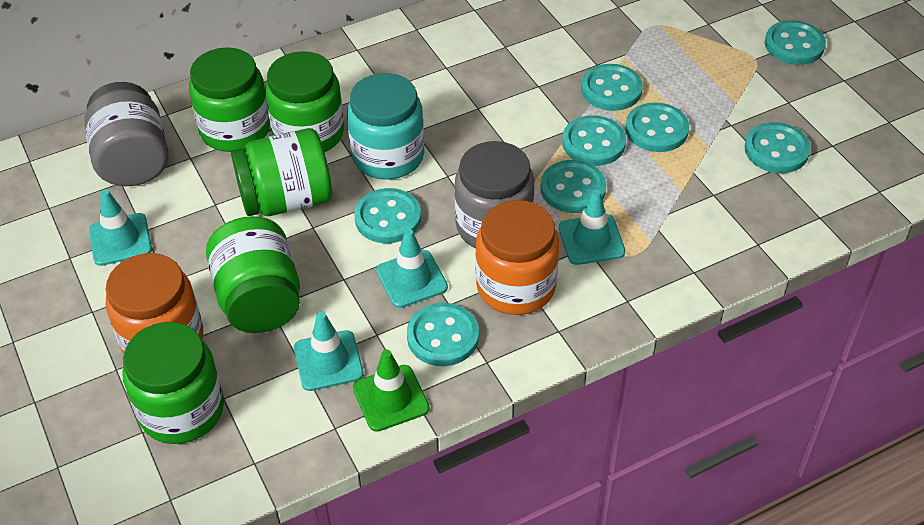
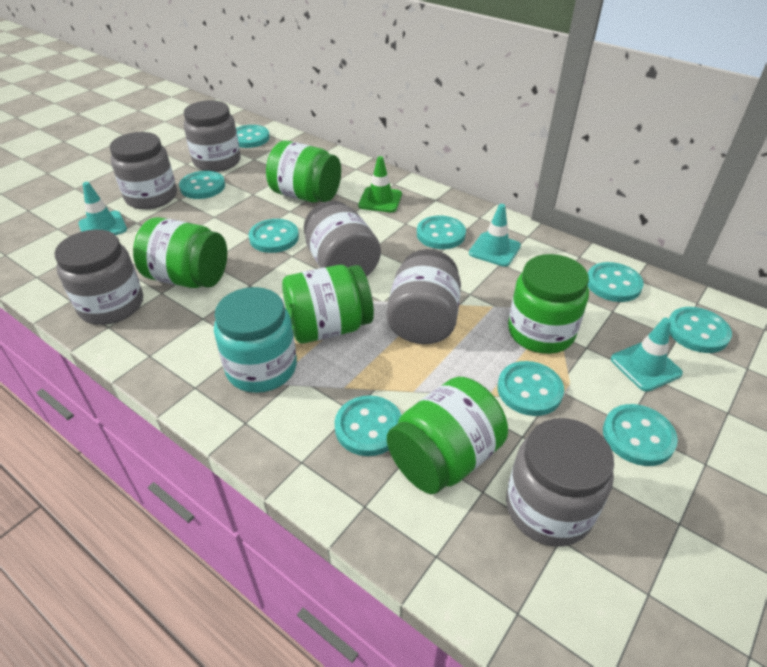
grey jar: [84,82,169,186] [455,141,535,248] = 2 -> [54,230,143,325] [110,132,177,209] [184,100,241,172] [304,201,381,277] [387,249,461,344] [506,418,614,547] = 6
orange jar: [106,253,203,354] [476,200,559,315] = 2 -> none = 0
turquoise button: [354,188,421,243] [407,303,479,366] [540,160,606,213] [562,115,626,166] [581,64,643,111] [625,102,689,152] [745,122,811,173] [765,20,826,65] = 8 -> [179,171,225,199] [236,125,270,148] [249,219,299,253] [335,395,401,456] [417,216,466,249] [498,361,564,416] [588,262,644,302] [603,404,678,466] [669,307,732,353] = 9
turquoise traffic cone: [89,189,152,266] [294,312,363,391] [376,229,448,308] [559,189,625,265] = 4 -> [78,182,127,235] [469,204,521,267] [611,318,683,392] = 3

